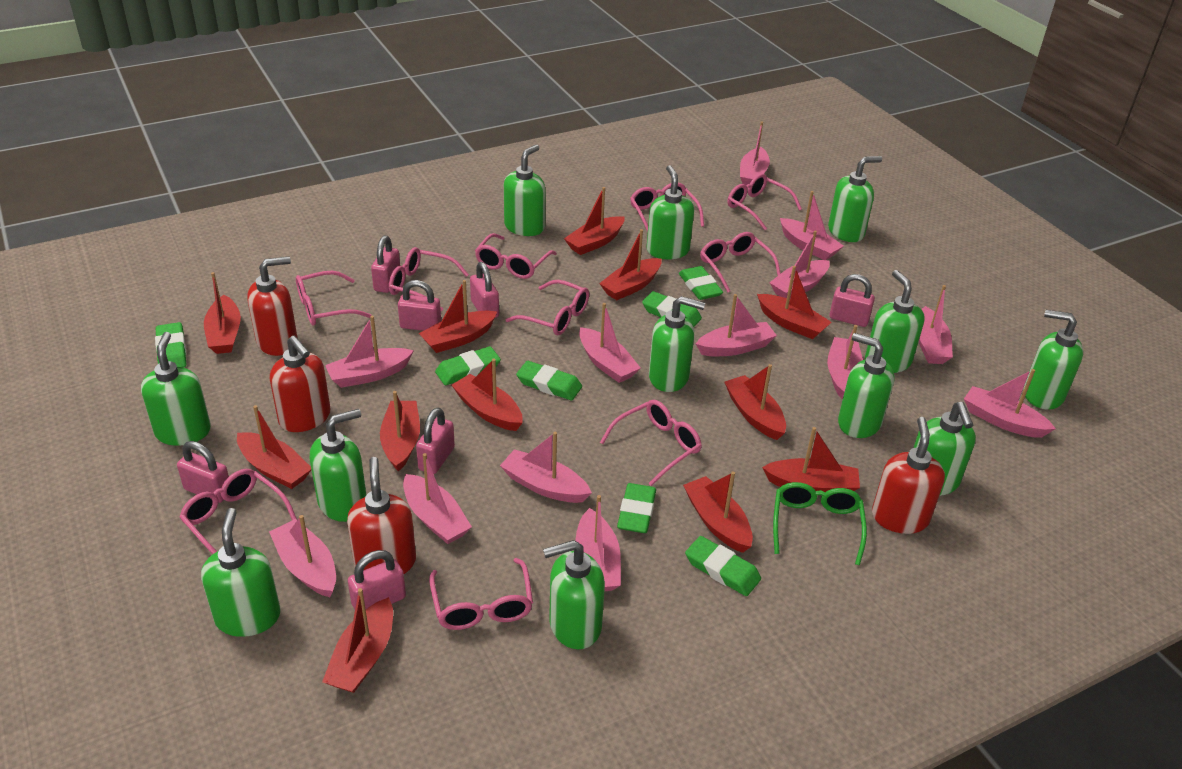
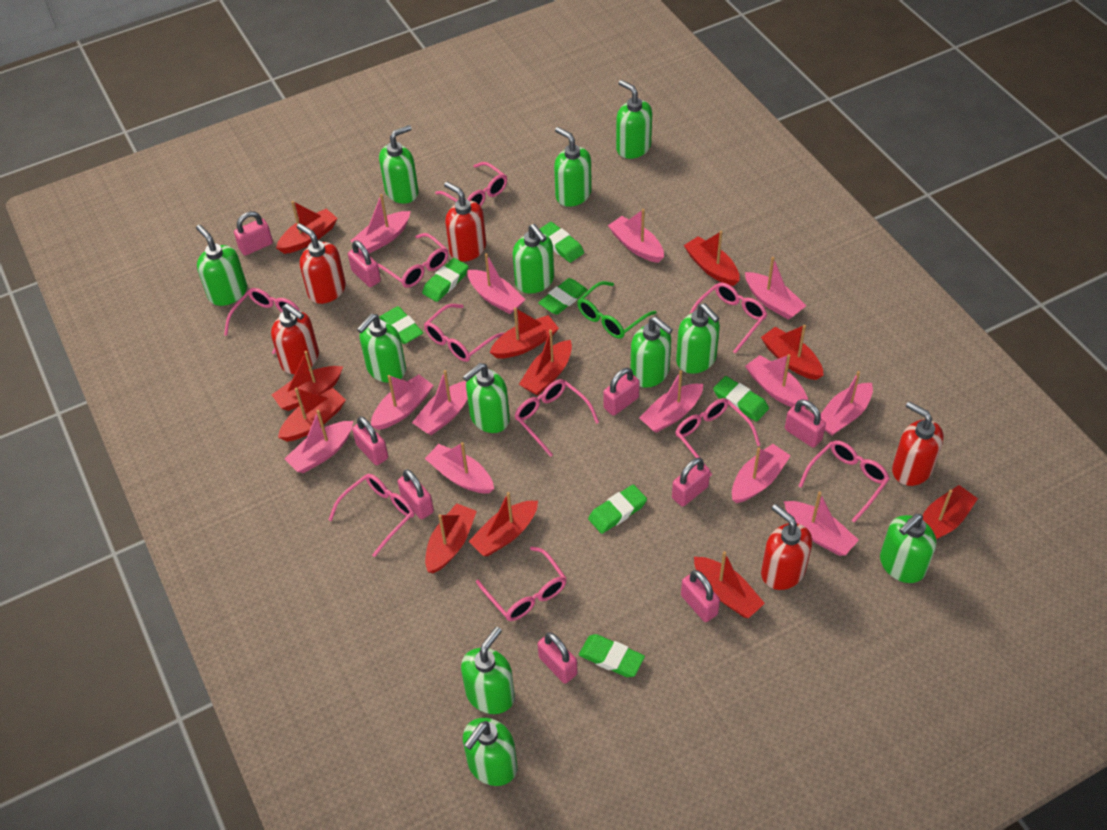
pink padlock: [177,441,229,503] [348,550,406,609] [371,235,400,293] [398,280,441,331] [416,408,455,474] [470,262,499,318] [829,274,875,327] = 7 -> [234,211,273,256] [348,240,381,287] [352,416,388,465] [398,469,434,519] [538,632,578,684] [603,368,640,416] [672,458,710,507] [681,570,720,622] [785,399,826,448] = 9
red boat: [204,272,241,354] [237,405,311,489] [322,588,393,693] [380,391,420,472] [419,280,497,353] [452,359,523,431] [564,187,625,255] [599,229,662,300] [683,471,753,553] [724,364,786,440] [757,266,832,339] [762,427,860,492] = 12 -> [272,351,343,411] [276,201,338,254] [278,388,346,442] [425,503,477,573] [468,492,538,556] [490,307,559,358] [519,330,572,396] [684,231,739,286] [694,551,765,618] [761,325,824,380] [922,485,978,539] = 11
red soap dispenser: [247,257,297,356] [270,336,331,432] [347,457,416,574] [872,417,945,534] = 4 -> [271,303,319,374] [297,223,346,304] [444,182,486,262] [761,504,812,590] [892,401,944,486] = 5

